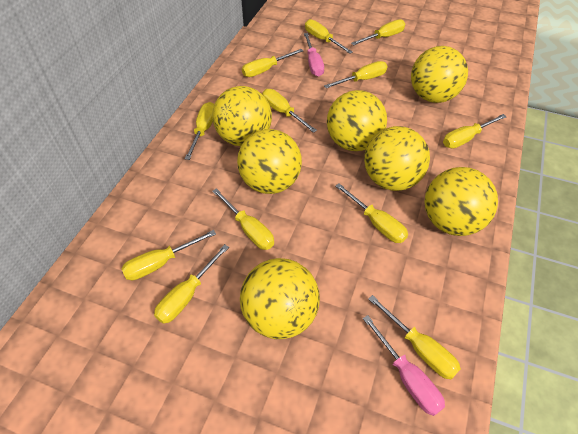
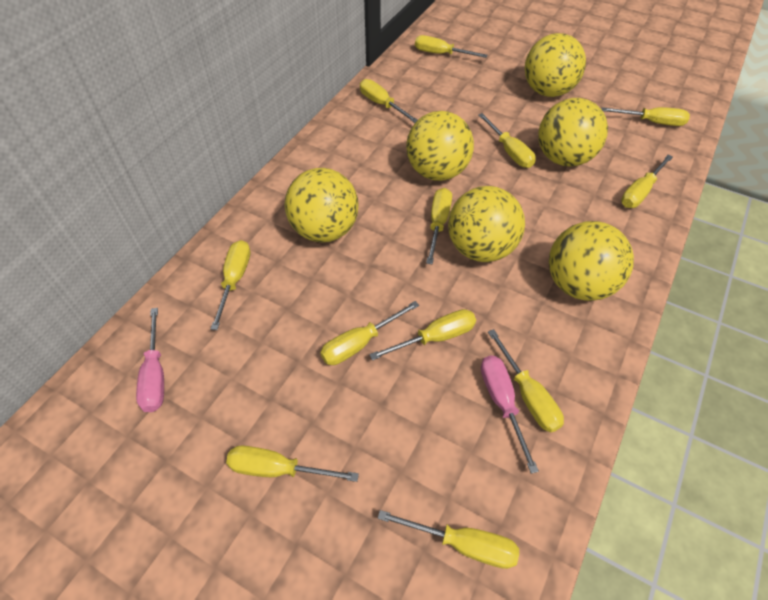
yellow ball: [212,86,272,146] [237,129,302,194] [240,258,320,339] [327,90,387,151] [364,126,430,191] [411,46,468,103] [425,167,498,236] = 7 -> [284,168,359,242] [406,111,474,181] [448,186,525,262] [525,33,586,97] [538,98,608,167] [549,221,634,301] = 6

